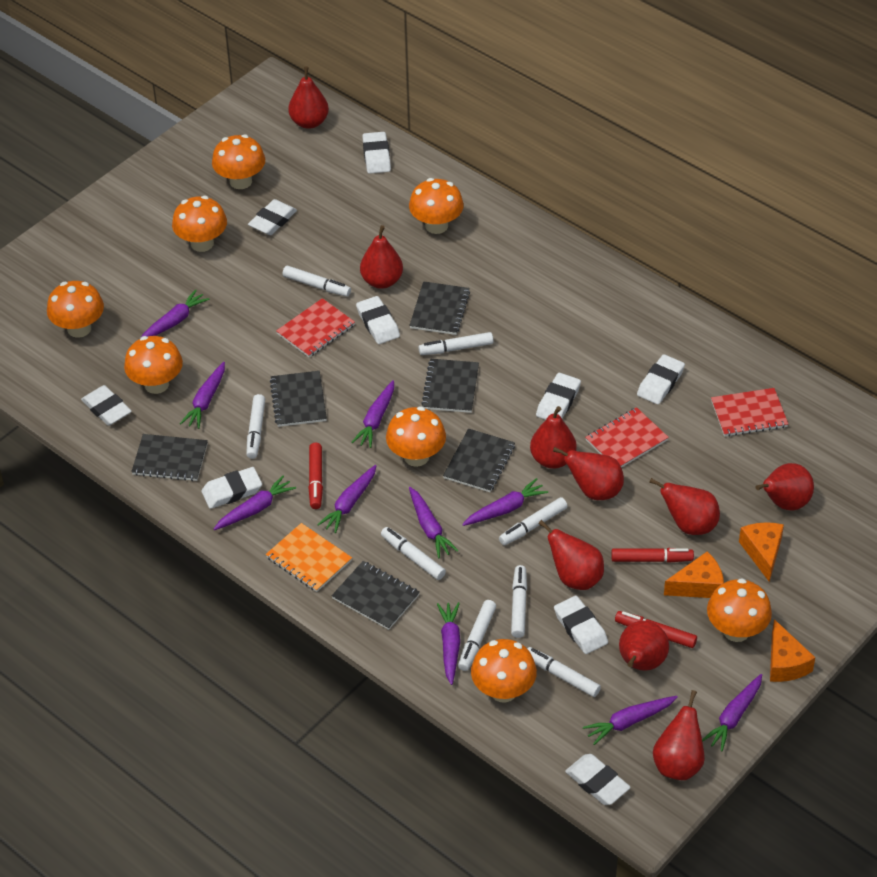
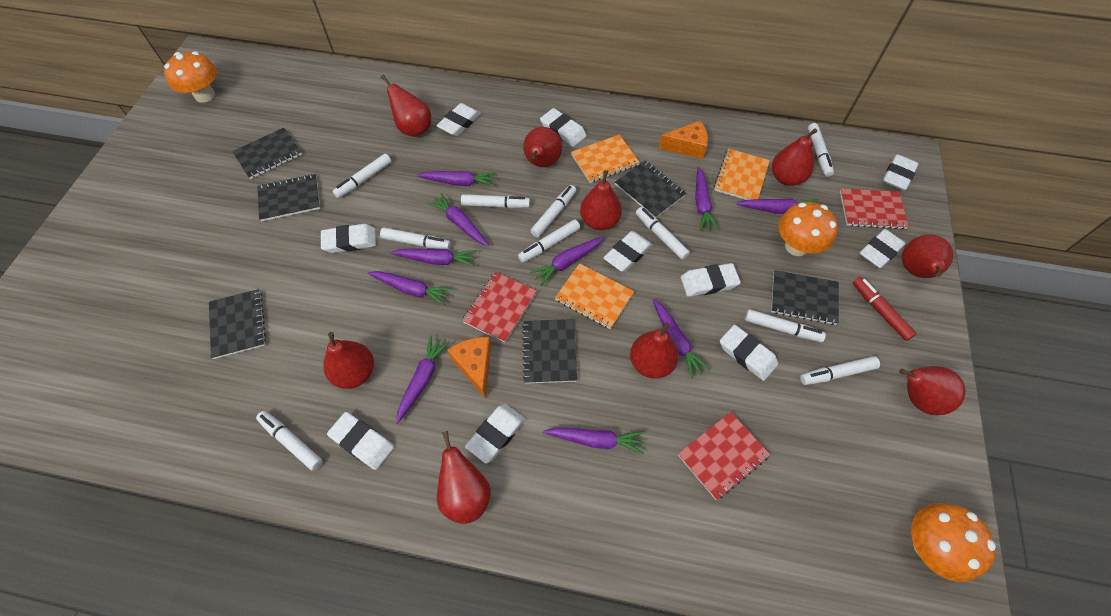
orange cheese: [664,551,724,598] [739,522,784,582] [770,619,815,682] = 3 -> [447,337,491,398] [659,120,708,159] = 2
orange mushroom: [47,281,104,338] [124,336,183,394] [172,196,227,252] [212,134,265,189] [386,406,446,467] [409,178,464,234] [471,639,537,703] [707,578,772,642] = 8 -> [164,51,217,103] [778,202,838,256] [911,503,996,582] = 3
orange notebook: [266,523,352,592] = 1 -> [555,263,634,329] [571,134,640,183] [714,148,770,200] = 3
red marker: [308,443,323,509] [611,548,694,563] [615,611,697,648] = 3 -> [853,277,916,341] = 1
white eraser: [81,385,132,426] [201,467,262,509] [248,199,297,235] [356,296,400,344] [362,132,391,174] [536,373,581,420] [554,596,608,654] [565,754,631,805] [637,354,685,404] = 9 -> [321,224,376,253] [327,412,394,470] [436,103,481,136] [465,404,525,464] [540,108,587,147] [603,231,653,272] [681,263,741,297] [720,325,778,381] [860,229,906,269] [882,154,919,191] = 10
white marker: [246,394,265,459] [282,265,351,297] [381,527,446,580] [418,332,493,355] [458,600,496,671] [499,497,568,546] [511,565,527,638] [527,647,601,697] = 8 -> [256,411,323,471] [332,154,392,198] [380,227,451,250] [461,194,530,208] [518,219,580,263] [530,185,576,237] [636,207,690,260] [745,309,826,342] [800,356,880,385] [808,123,834,177] = 10

